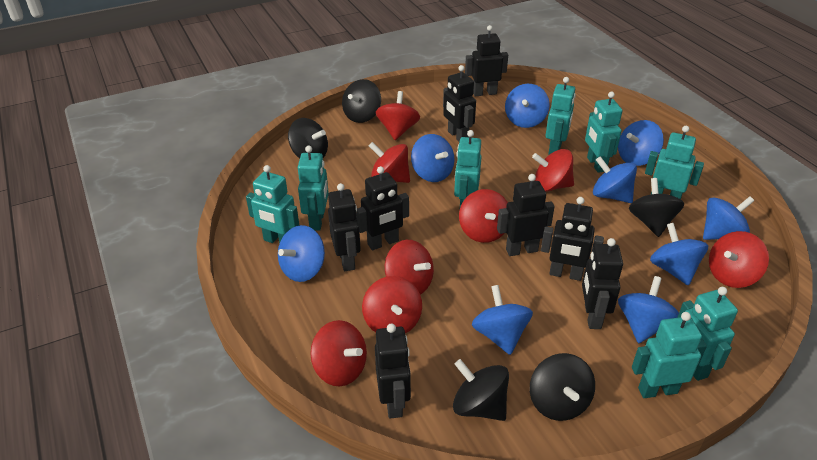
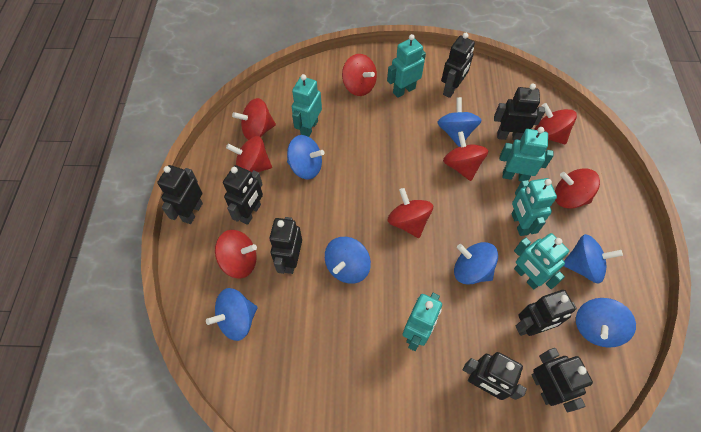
black spinning top: [288,118,328,158] [342,79,381,123] [453,359,509,421] [530,353,595,421] [629,178,684,237] = 5 -> none = 0
blue spinning top: [278,225,325,282] [411,134,454,182] [472,285,533,355] [505,84,550,128] [593,156,637,203] [618,120,664,166] [618,276,679,343] [650,223,708,286] [703,196,754,240] = 9 -> [206,288,257,341] [287,135,325,179] [325,237,371,284] [437,97,482,147] [454,242,498,285] [564,234,623,284] [576,298,636,348] = 7
turquoise robot: [246,165,299,243] [298,146,329,231] [454,130,482,211] [545,77,576,155] [585,92,622,173] [632,312,707,398] [645,126,704,199] [677,287,738,381] = 8 -> [292,74,322,137] [387,34,426,98] [403,293,442,351] [499,127,554,181] [511,178,557,236] [514,233,569,289] = 6

